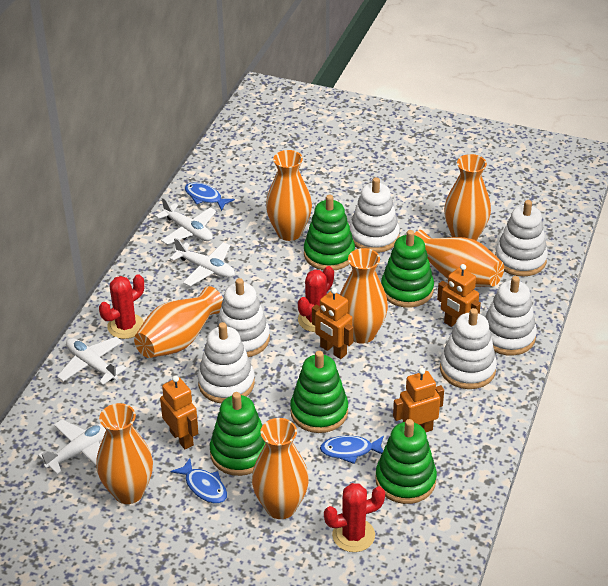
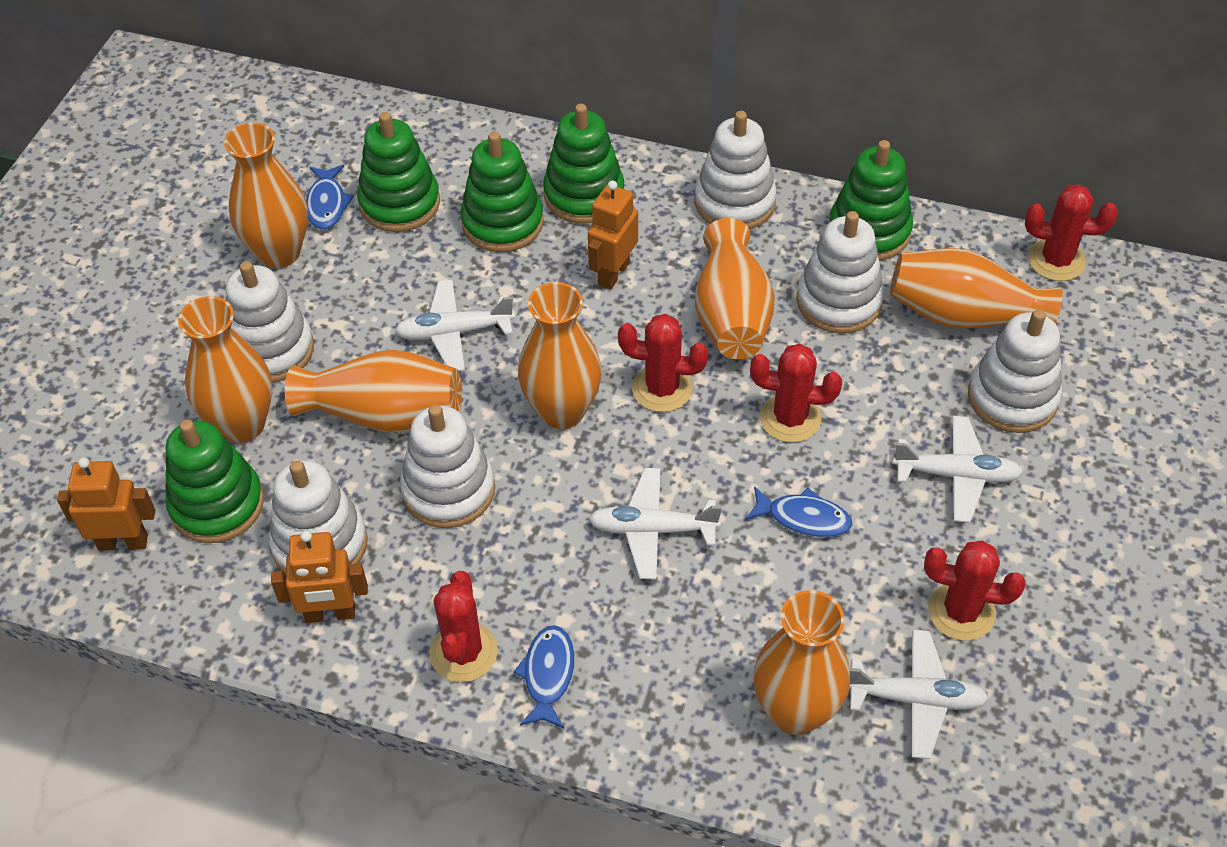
orange robot: [160,376,198,450] [312,288,353,359] [393,368,444,432] [437,264,481,327] = 4 -> [57,457,155,551] [271,530,368,623] [588,180,638,290] = 3
red cactus: [99,274,144,339] [298,266,334,332] [324,483,385,552] = 3 -> [430,571,498,682] [618,314,709,412] [750,344,842,442] [924,540,1026,641] [1025,184,1118,281] = 5

